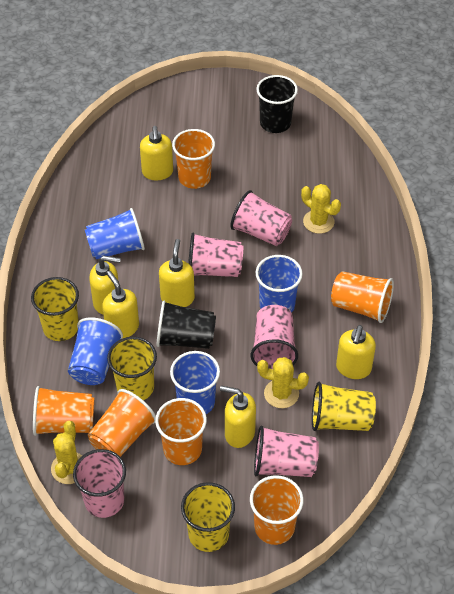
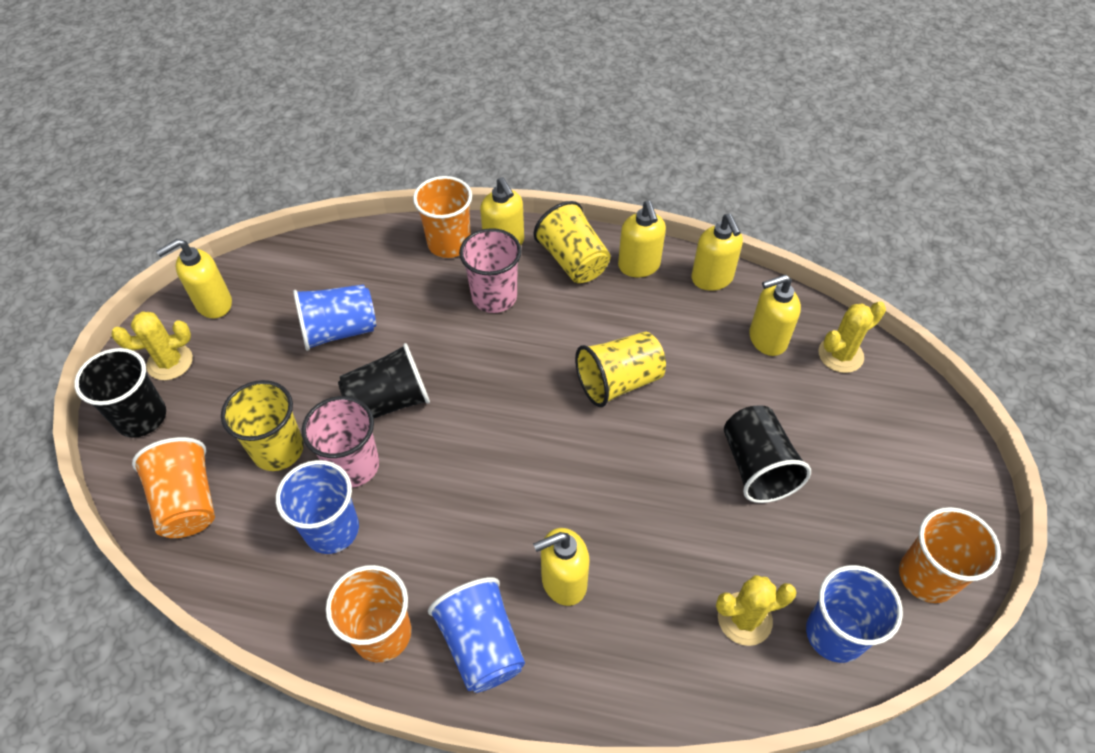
black cup: [156,301,216,349] [256,75,298,133] = 2 -> [74,348,166,438] [338,343,430,418] [724,405,811,503] = 3
orange cup: [33,386,95,436] [88,389,156,457] [155,398,207,465] [172,129,215,189] [250,475,304,545] [331,271,394,323] = 6 -> [132,437,215,538] [326,565,411,662] [413,176,472,258] [899,507,1001,603] = 4
pink cup: [73,449,126,518] [188,233,243,277] [230,190,292,246] [250,305,298,369] [254,426,319,477] = 5 -> [302,396,379,488] [459,228,522,313] = 2
yellow cup: [31,277,79,341] [107,337,157,401] [181,482,235,552] [312,382,376,431] = 4 -> [221,380,304,471] [534,201,611,283] [575,332,666,407] = 3

